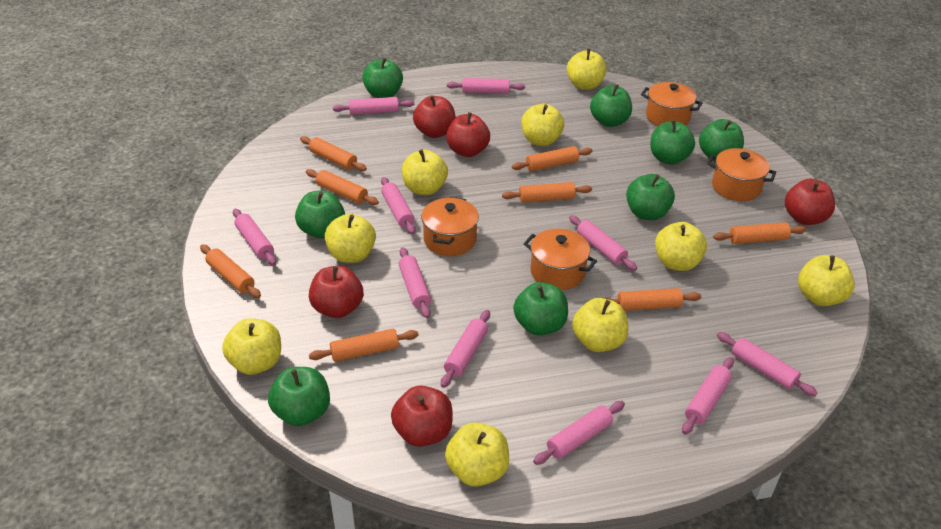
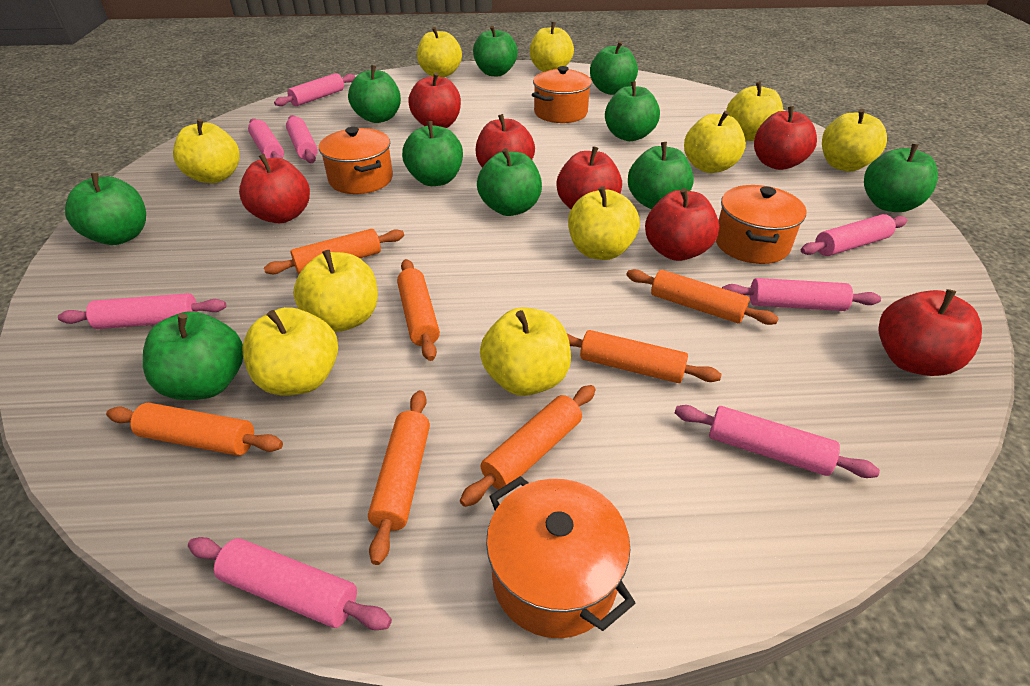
green apple: [268,367,330,426] [295,191,345,238] [362,58,403,98] [513,282,568,336] [590,84,632,127] [626,174,675,220] [650,120,695,165] [699,119,744,162] = 8 -> [65,173,146,245] [143,311,243,400] [348,65,401,123] [402,121,463,186] [473,26,518,76] [477,148,542,216] [590,41,638,95] [605,81,660,141] [628,142,694,209] [864,144,938,212] = 10
orange rolling pin: [200,245,261,298] [300,136,367,171] [306,169,379,205] [309,329,419,362] [502,182,592,203] [512,146,592,171] [604,288,701,311] [713,222,806,244] = 8 -> [106,403,283,456] [264,229,404,274] [368,390,430,565] [397,259,440,361] [460,385,596,507] [567,330,722,383] [626,269,779,325] = 7
pink rolling pin: [233,209,276,265] [333,97,414,115] [381,177,415,234] [399,247,431,318] [441,310,490,388] [447,78,525,94] [533,401,625,465] [569,215,637,271] [682,357,734,434] [717,332,818,396] = 10 -> [58,293,226,329] [188,537,392,630] [248,118,284,159] [274,73,355,106] [286,115,318,163] [675,405,880,478] [722,278,881,311] [801,214,907,256] = 8
red apple: [309,266,363,318] [391,386,453,447] [413,95,456,138] [446,112,490,157] [785,179,835,225] = 5 -> [239,154,310,223] [408,72,461,128] [476,114,535,168] [557,146,622,209] [645,188,719,261] [754,106,817,170] [878,289,982,376] = 7
yellow apple: [222,318,281,375] [325,214,376,263] [402,149,448,195] [445,423,509,487] [521,104,564,146] [567,49,607,90] [572,298,628,352] [655,222,707,271] [798,255,855,306] = 9 -> [173,119,240,183] [243,307,338,396] [293,250,378,332] [417,27,462,77] [480,307,571,396] [530,22,574,72] [568,187,640,260] [684,111,746,173] [726,81,783,141] [822,109,887,172] = 10

